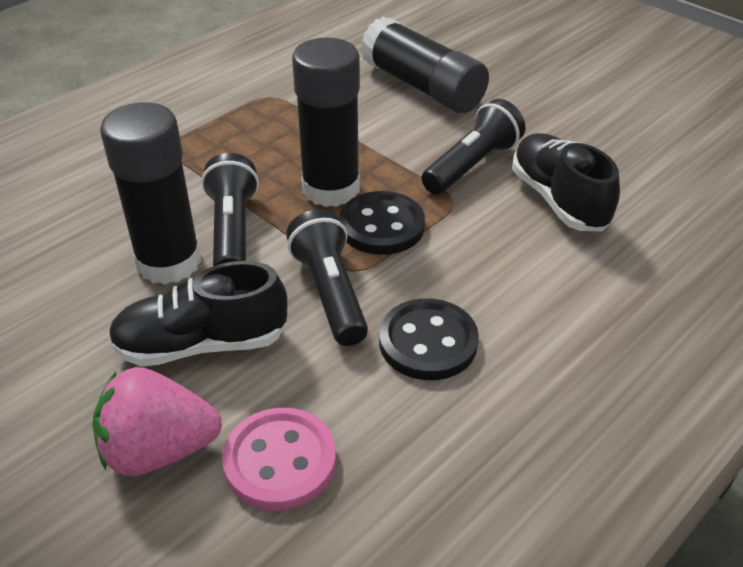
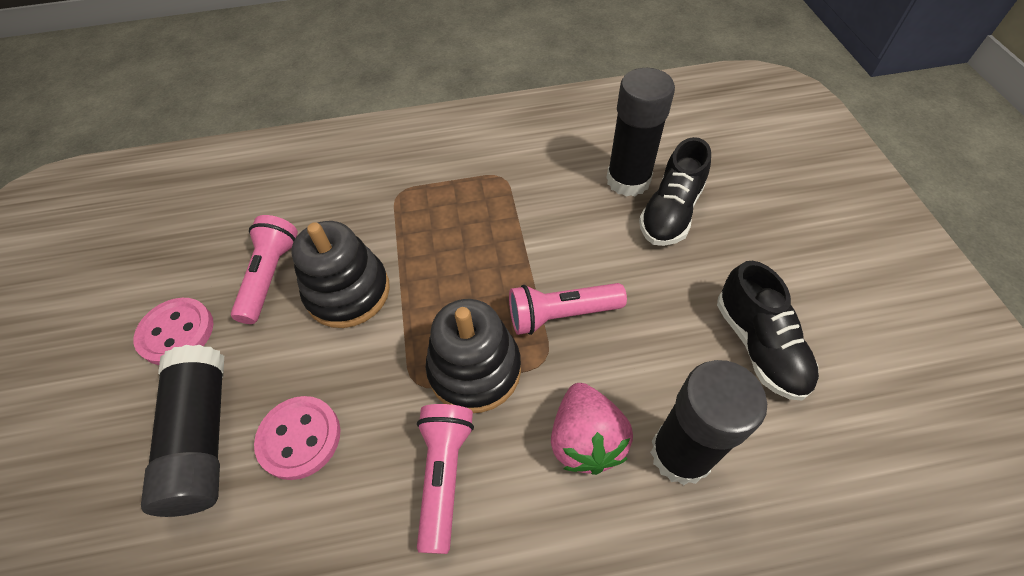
black button: [339,191,425,255] [379,298,479,380] = 2 -> none = 0
black flashlight: [201,153,259,266] [286,209,368,346] [421,99,525,194] = 3 -> none = 0
black stacking toy: none = 0 -> [291,221,390,328] [426,299,521,413] = 2
pink button: [222,408,336,511] = 1 -> [134,298,213,365] [254,396,340,480] = 2
pink flashlight: none = 0 -> [231,215,298,324] [417,404,474,554] [509,283,627,335] = 3

